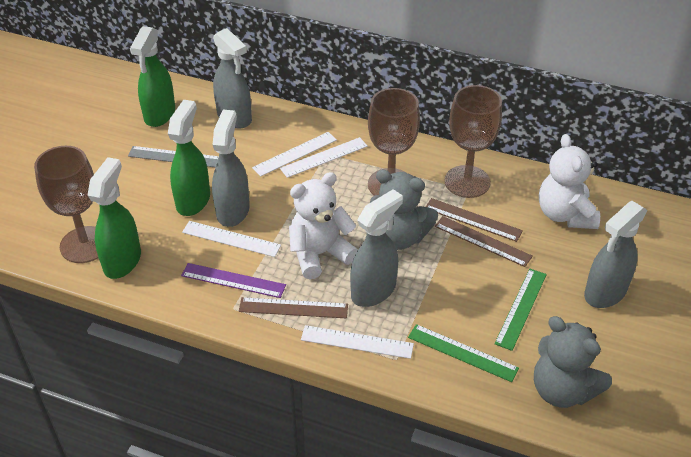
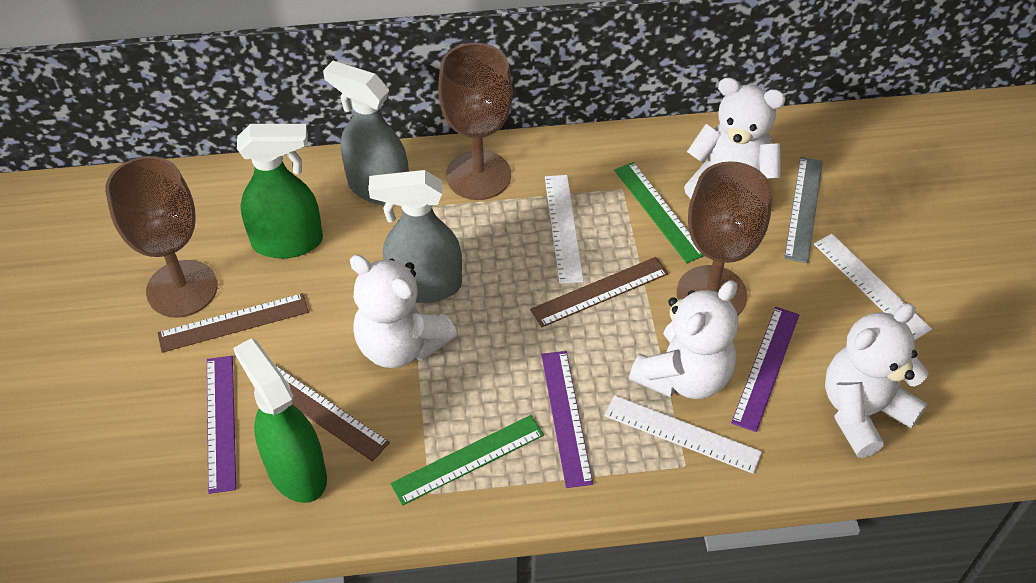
green spray bottle: [87,157,141,279] [130,26,175,127] [168,100,210,216] = 3 -> [233,338,327,503] [237,124,323,258] = 2
grey spray bottle: [212,110,250,227] [213,28,252,128] [350,189,403,307] [584,201,647,308] = 4 -> [323,61,409,205] [369,170,462,303] = 2
grey teddy bear: [370,169,438,250] [534,316,612,408] = 2 -> none = 0
purple ruler: [181,263,286,298] = 1 -> [207,356,236,494] [541,351,593,488] [731,307,799,432] = 3
white ruler: [182,221,281,257] [252,132,337,177] [280,137,368,178] [301,325,414,359] = 4 -> [545,175,584,284] [605,395,762,474] [814,234,932,340] = 3
white teddy bear: [289,172,358,279] [539,134,600,229] = 2 -> [350,255,457,368] [629,280,738,399] [684,77,786,199] [825,303,929,458] = 4

